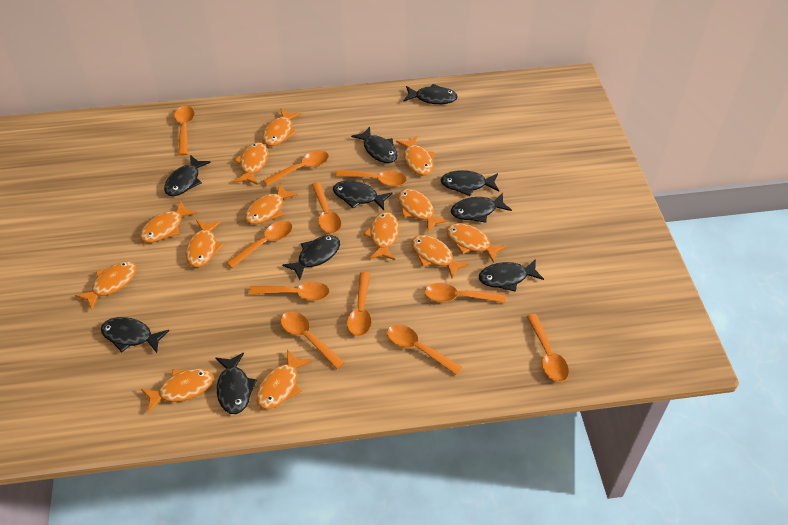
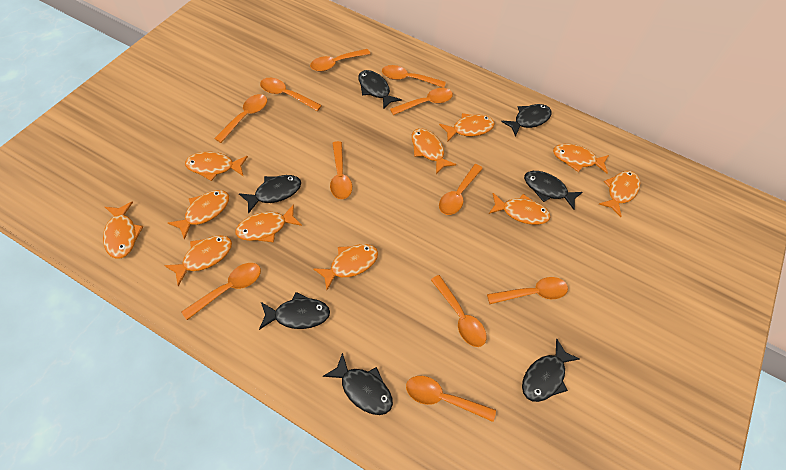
black fish: [101,317,169,353] [164,155,211,196] [215,353,257,414] [282,235,340,280] [333,181,392,210] [351,127,398,163] [404,84,458,104] [441,170,499,196] [451,193,512,223] [479,259,544,292] = 10 -> [239,175,301,214] [259,292,330,330] [323,353,393,415] [358,70,402,110] [501,104,551,137] [522,339,580,402] [524,171,583,210] = 7
orange fish: [75,261,137,310] [140,200,197,243] [141,369,213,413] [186,220,224,268] [234,142,268,185] [245,184,298,224] [256,350,312,409] [262,108,301,146] [363,212,399,260] [396,136,434,176] [398,189,448,232] [412,235,469,279] [446,223,507,263] = 13 -> [103,201,143,259] [164,235,232,286] [168,190,229,240] [185,152,248,181] [236,204,302,242] [313,244,378,290] [412,128,457,174] [439,113,495,141] [489,193,550,225] [553,144,609,174] [599,171,640,217] = 11

